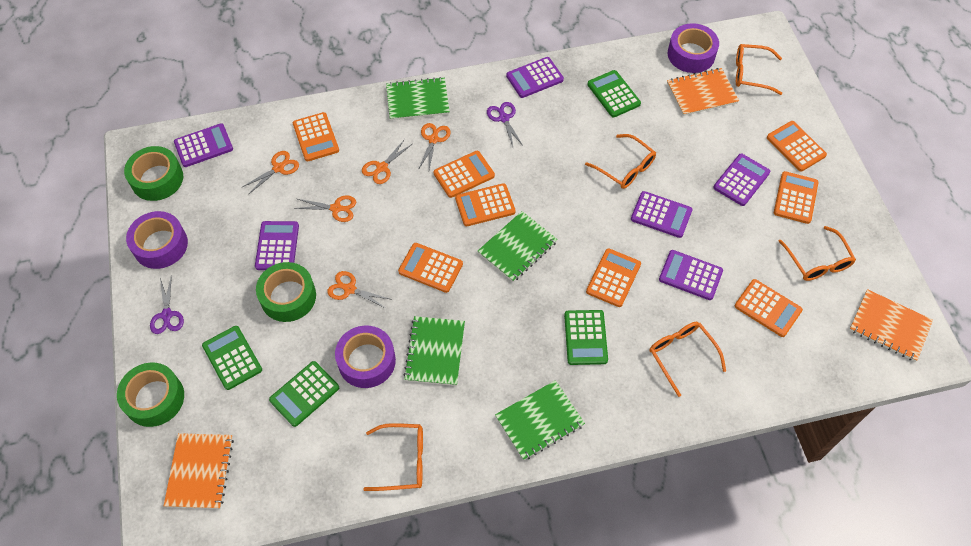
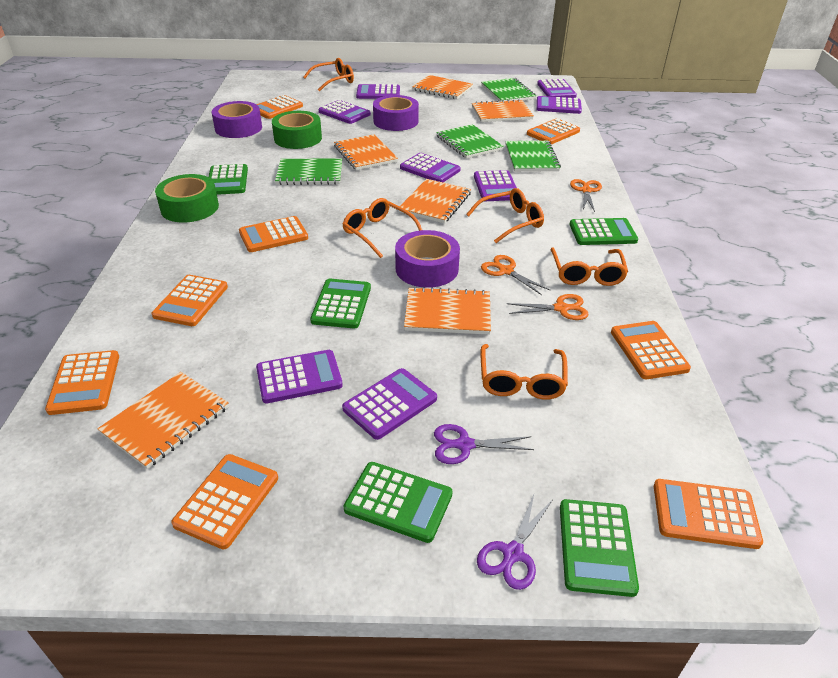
green calculator: [202,326,262,390] [269,361,339,427] [564,310,608,365] [587,70,641,117] = 4 -> [209,164,248,195] [310,279,371,329] [344,462,453,543] [560,499,639,597] [569,218,638,245] = 5
green tape: [117,363,184,427] [124,146,183,201] [256,262,316,322] = 3 -> [155,174,219,222] [272,111,322,149] = 2
orange notebook: [164,433,234,509] [667,68,739,116] [849,289,933,361] = 3 -> [97,372,229,469] [334,134,398,170] [399,179,471,223] [404,287,491,335] [412,75,473,99] [472,99,534,122] = 6
orange scissors: [242,151,299,194] [294,195,356,222] [327,271,390,309] [362,139,412,184] [418,123,451,170] = 5 -> [481,255,550,295] [507,294,589,320] [570,179,602,212] = 3
purple calculator: [174,123,233,167] [255,221,299,270] [506,57,564,98] [631,191,692,238] [659,250,723,300] [713,154,770,206] = 6 -> [256,350,343,403] [319,100,371,124] [342,368,437,440] [356,84,400,99] [400,153,461,182] [474,170,517,201] [536,96,582,114] [537,79,577,98] = 8

